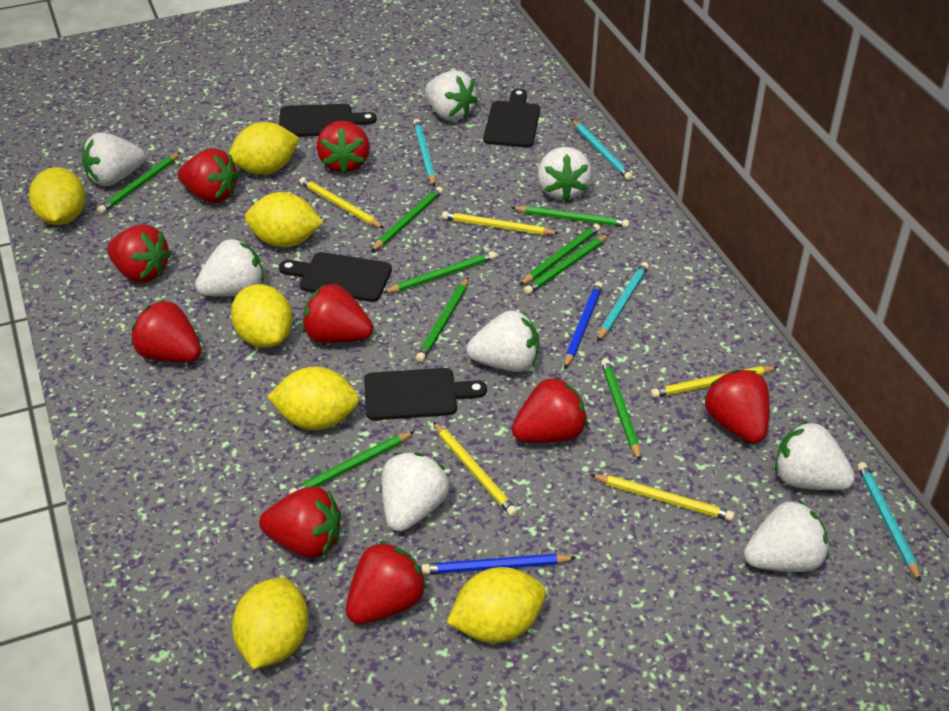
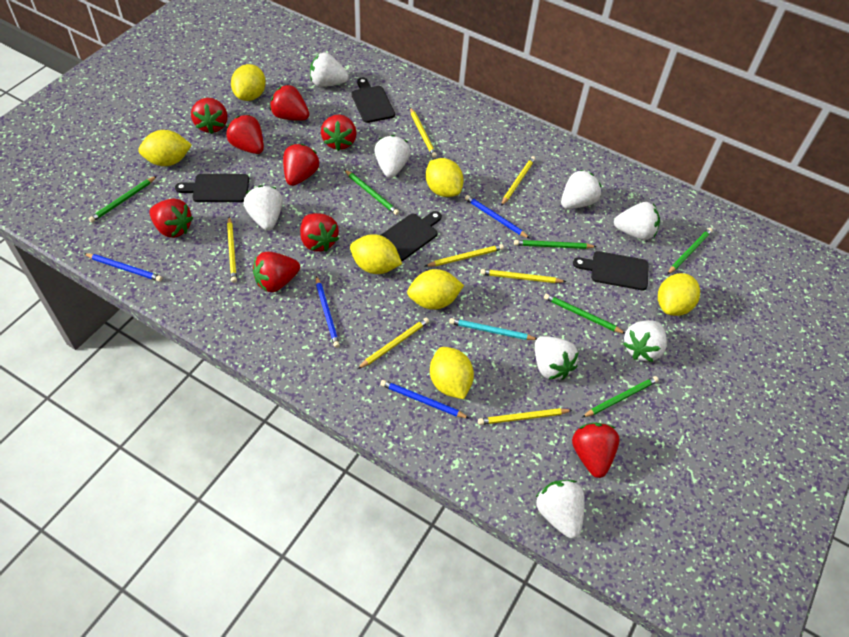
blue pencil: [421,554,577,574] [564,282,603,369] = 2 -> [84,253,162,282] [316,276,340,348] [380,380,469,418] [465,195,530,239] = 4
green pencil: [97,152,181,214] [289,431,415,494] [371,187,443,252] [383,251,496,293] [416,277,469,362] [511,206,629,228] [519,224,601,286] [524,234,609,295] [601,359,641,461] = 9 -> [88,176,157,223] [344,170,399,215] [514,240,597,249] [544,294,625,334] [582,376,659,418] [667,228,713,275] = 6
turquoise pencil: [413,119,436,187] [572,119,633,180] [597,262,649,342] [857,462,921,582] = 4 -> [449,318,537,340] = 1
yellow pencil: [299,177,384,228] [433,422,518,516] [442,211,560,235] [590,474,735,521] [651,366,778,398] = 5 -> [227,217,237,283] [358,318,429,369] [410,108,437,158] [425,244,504,267] [478,408,572,425] [480,269,566,283] [501,156,536,206] = 7

